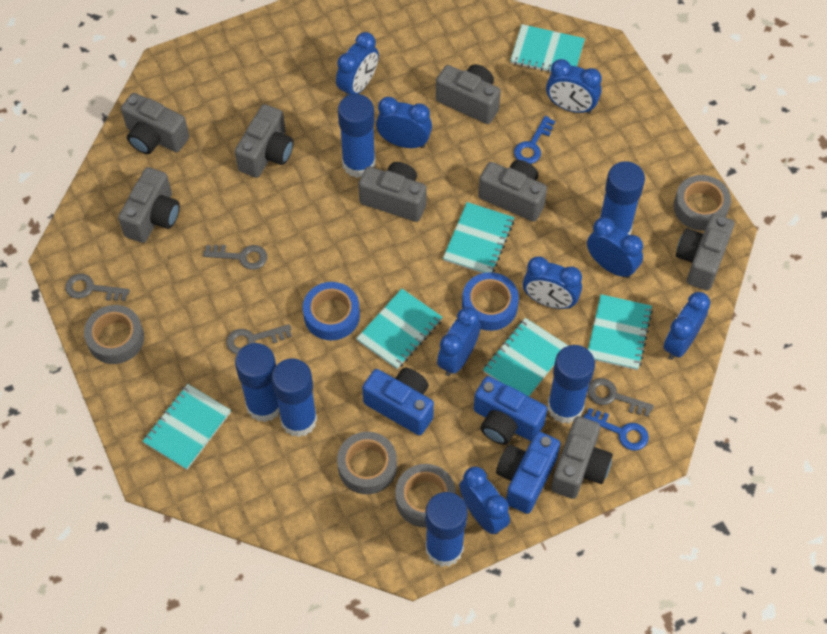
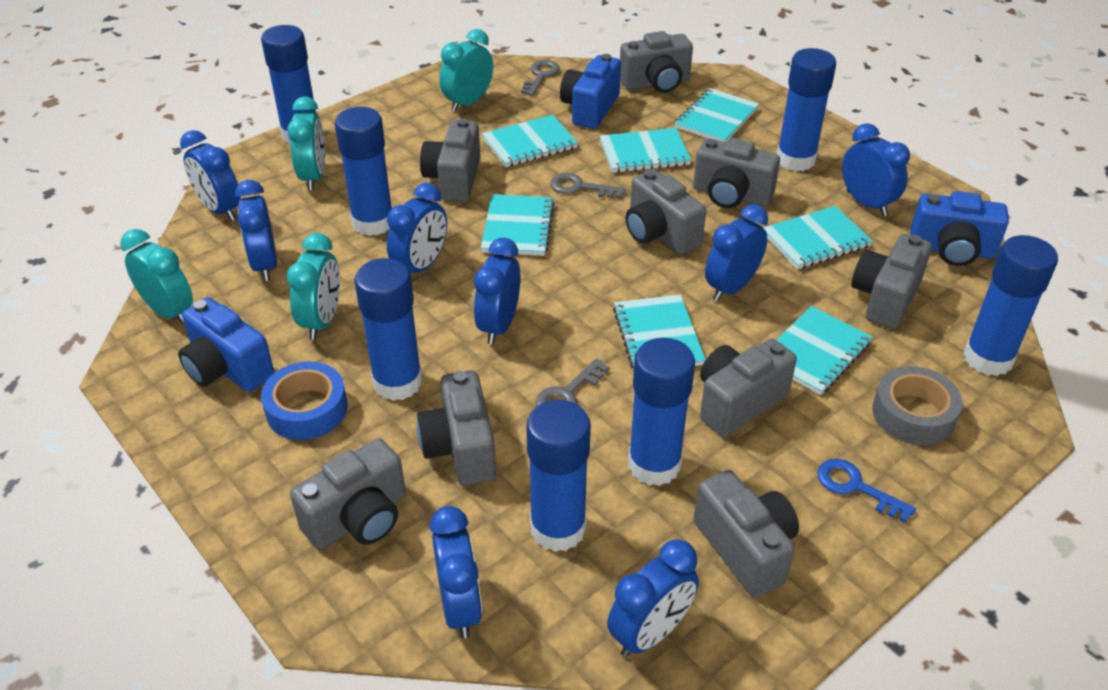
blue glue stick: [235,343,279,422] [272,359,317,437] [338,94,375,178] [425,492,468,567] [548,345,595,424] [600,161,645,235] = 6 -> [261,25,316,145] [335,107,393,236] [354,258,422,401] [526,400,591,552] [628,338,695,486] [777,48,836,171] [963,235,1058,376] = 7
blue key: [514,116,555,164] [583,408,649,450] = 2 -> [817,459,916,523] = 1
blue tape: [303,282,360,340] [462,272,519,331] = 2 -> [261,362,347,440] = 1
grey camera: [118,167,180,243] [121,93,189,154] [235,104,294,178] [358,162,427,222] [436,64,501,124] [478,160,547,222] [551,416,613,499] [676,214,735,291] = 8 -> [290,438,406,549] [417,371,496,485] [420,118,481,202] [620,31,693,93] [626,169,706,255] [693,138,780,208] [694,470,799,598] [700,339,797,437] [851,234,932,329] = 9
grey key: [65,273,130,301] [203,245,267,270] [226,324,292,354] [587,378,654,417] = 4 -> [521,60,560,96] [536,358,609,406] [550,173,626,199] = 3
grey tape: [84,305,144,364] [337,432,397,494] [395,464,456,528] [674,175,731,231] = 4 -> [872,366,963,445] = 1
turquoise clock: none = 0 -> [120,229,193,325] [287,96,325,190] [287,233,340,340] [439,29,493,112] = 4
turquoise notebook: [143,384,231,470] [356,289,442,369] [443,202,514,273] [483,318,568,396] [510,24,585,73] [588,294,653,370] = 6 -> [481,194,555,256] [482,115,578,167] [600,128,691,173] [613,295,706,369] [675,88,759,142] [764,206,873,269] [776,306,872,395] = 7

